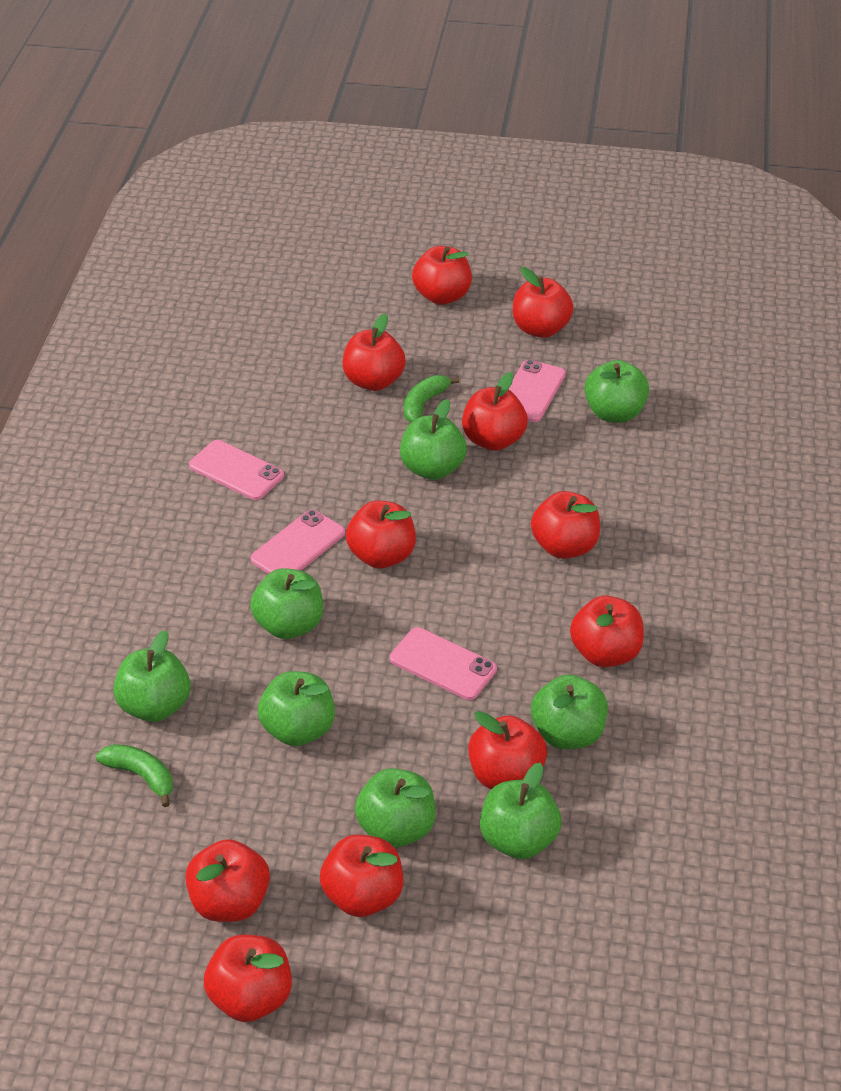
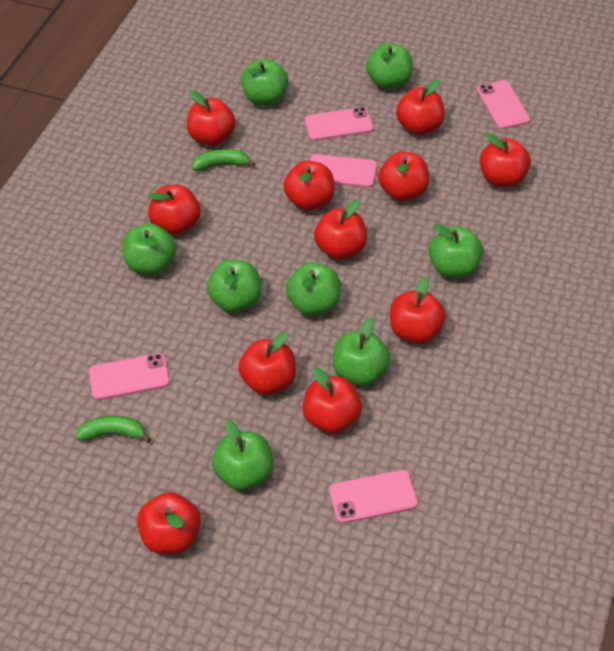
pink phone: [189,440,284,500] [250,510,345,574] [390,627,497,700] [508,360,566,422] = 4 -> [89,353,170,400] [304,107,374,141] [310,154,377,188] [329,470,418,524] [477,80,530,129] = 5

